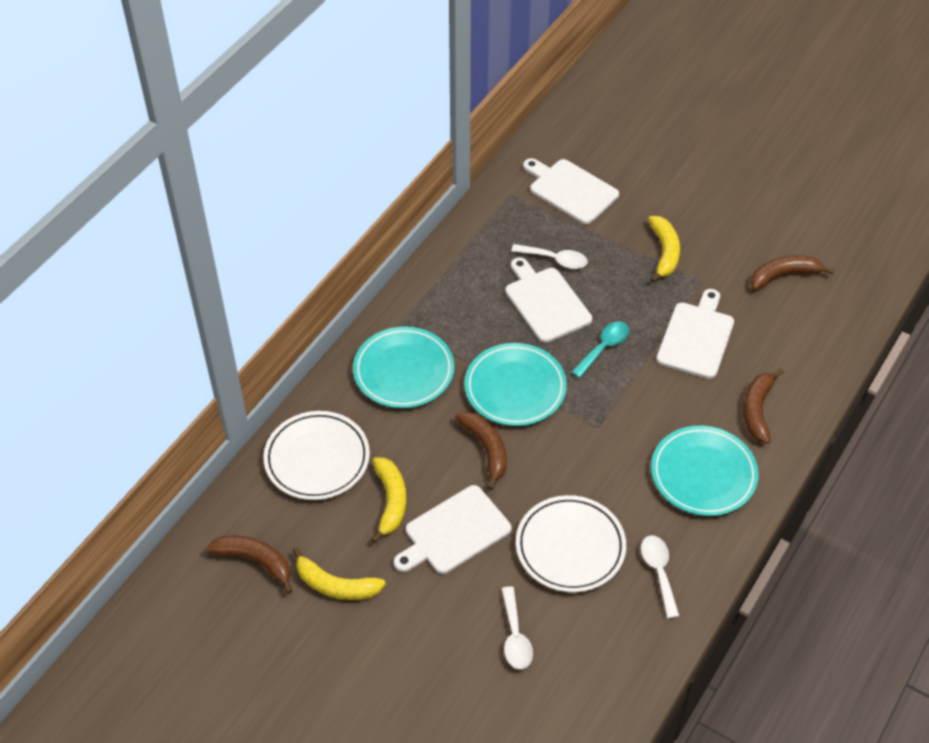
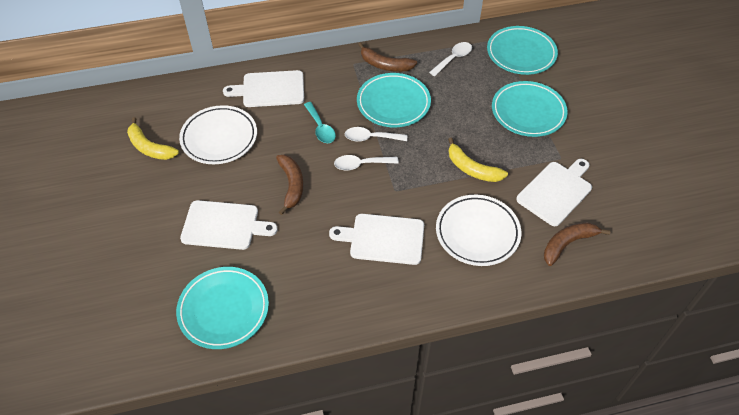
brown banana: [206,535,292,594] [455,411,507,490] [743,368,784,444] [751,255,835,291] = 4 -> [276,155,304,215] [358,43,417,72] [544,222,610,266] = 3
turquoise plate: [353,327,454,408] [464,343,567,426] [651,426,759,516] = 3 -> [176,267,269,349] [357,73,431,127] [487,26,558,75] [492,81,568,137] = 4
yellow banana: [292,547,386,600] [371,458,406,543] [648,216,680,283] = 3 -> [127,117,179,160] [448,137,508,182] = 2

